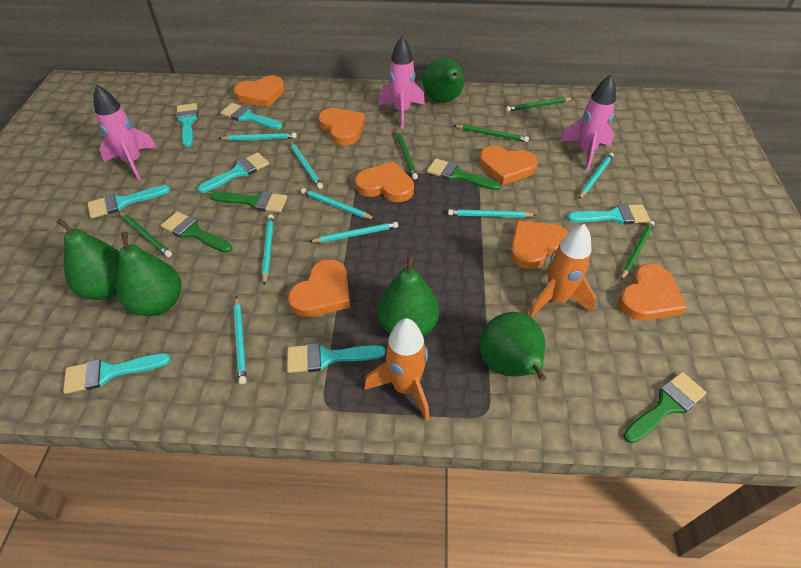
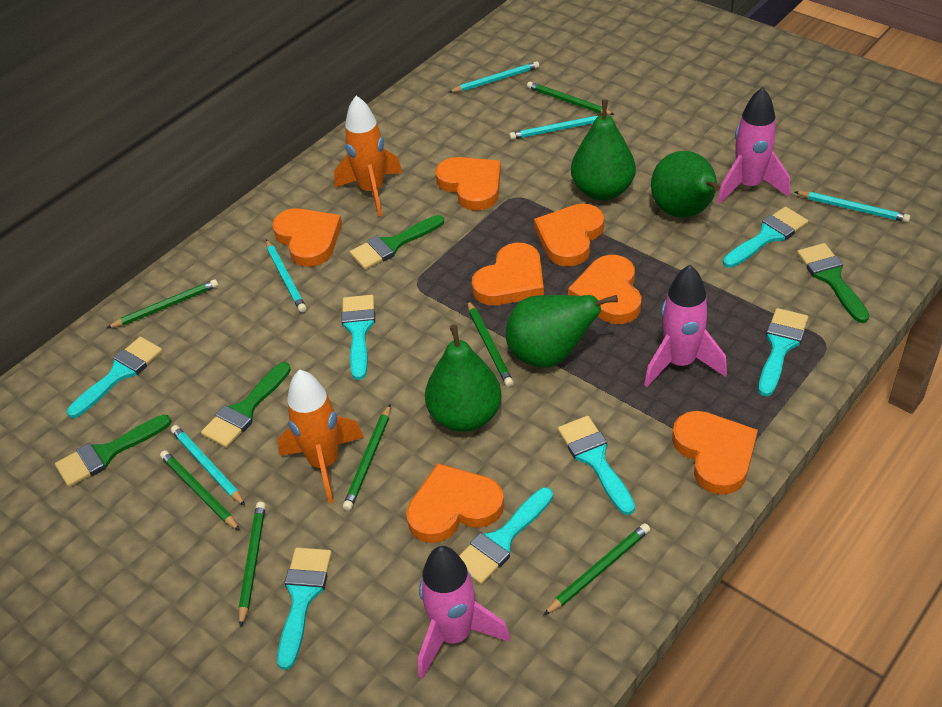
green pear: [56,218,120,300] [116,232,181,316] [377,255,439,336] [423,58,464,103] [480,312,546,382] = 5 -> [425,325,502,432] [506,295,618,368] [571,100,636,200] [651,151,720,217] = 4
green pencil: [119,212,172,257] [396,129,418,179] [453,125,529,142] [506,97,574,112] [621,221,655,280] = 5 -> [107,279,218,328] [160,450,240,531] [239,502,266,628] [343,404,390,511] [467,300,514,387] [527,82,615,115] [544,523,650,615] = 7
turquoise pencil: [218,133,297,141] [233,296,246,384] [262,215,274,285] [290,141,323,189] [301,188,376,220] [309,222,398,242] [448,209,536,218] [579,153,614,199] = 8 -> [171,425,245,506] [266,239,307,312] [449,61,539,93] [509,115,600,140] [795,191,910,223] = 5

